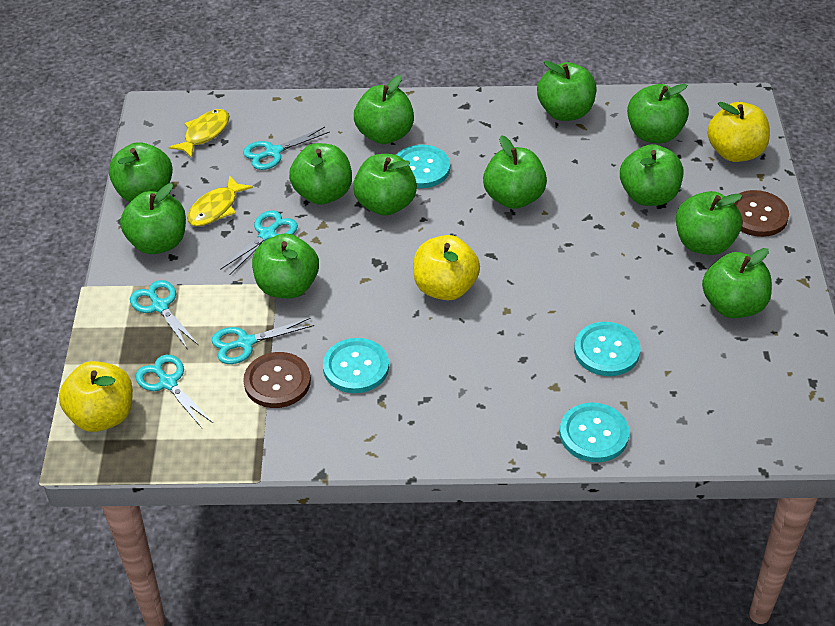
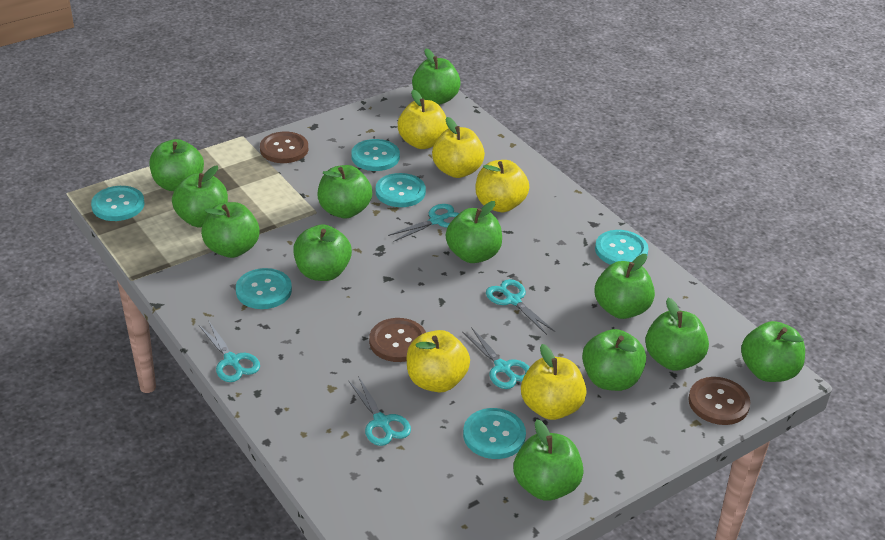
brown button: [243,352,311,408] [734,190,789,237] = 2 -> [260,131,308,163] [369,318,426,362] [688,377,750,425] = 3
turquoise button: [323,338,389,393] [396,145,450,188] [560,403,629,462] [574,322,641,376] = 4 -> [91,186,145,221] [236,268,292,309] [351,139,400,171] [375,173,426,207] [463,408,526,459] [595,230,649,265] = 6
yellow apple: [59,361,133,432] [413,235,480,300] [707,102,770,162] = 3 -> [398,90,448,149] [407,330,470,392] [432,117,485,178] [476,160,529,212] [521,344,587,420] = 5
yellow fish: [169,109,230,158] [187,175,253,226] = 2 -> none = 0

